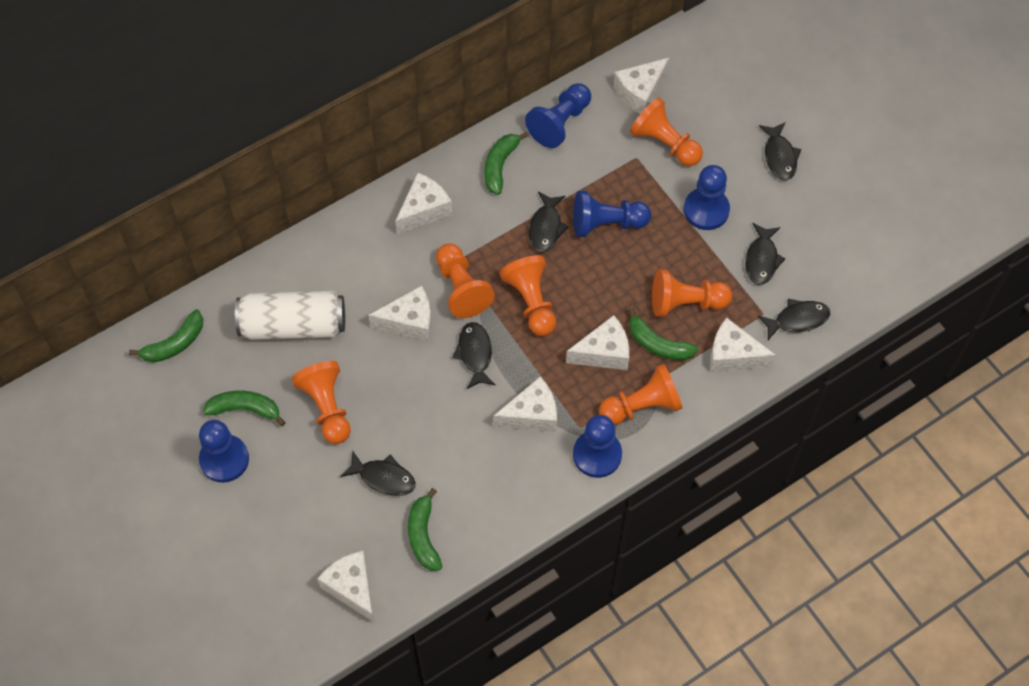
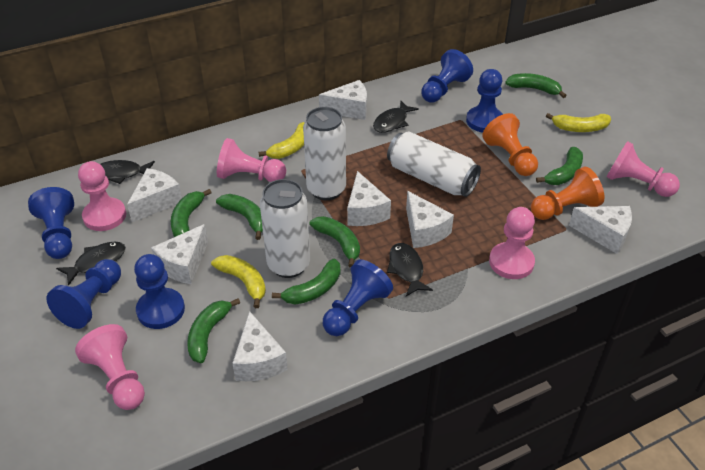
black fish: [340,450,416,496] [453,322,496,389] [528,192,568,253] [745,223,785,285] [758,299,830,340] [759,122,801,181] = 6 -> [56,241,126,286] [100,160,155,184] [373,101,419,133] [387,243,433,296] = 4
blue pawn: [199,420,249,483] [525,83,591,148] [573,190,651,237] [573,415,622,478] [684,165,730,230] = 5 -> [28,187,74,259] [47,259,121,329] [134,254,185,329] [323,259,393,336] [421,49,473,102] [466,69,503,133] = 6
green banana: [129,310,203,363] [203,391,286,426] [408,488,442,571] [484,132,529,195] [628,307,698,361] = 5 -> [171,189,212,237] [187,298,240,363] [216,194,263,240] [272,259,340,305] [310,216,360,268] [505,73,567,98] [536,147,583,185] = 7
orange pawn: [292,361,351,444] [436,243,495,318] [500,255,556,336] [599,364,682,425] [630,97,703,166] [652,269,732,317] = 6 -> [482,113,538,176] [531,167,605,220] = 2
pink pawn: none = 0 -> [75,324,145,410] [78,161,126,231] [217,138,286,182] [489,207,535,279] [606,141,680,197] = 5
white can: [235,291,345,340] = 1 -> [260,179,310,278] [303,107,346,200] [387,131,481,197] = 3
yellow banana: none = 0 -> [211,255,266,308] [259,122,305,159] [546,113,611,132] = 3

